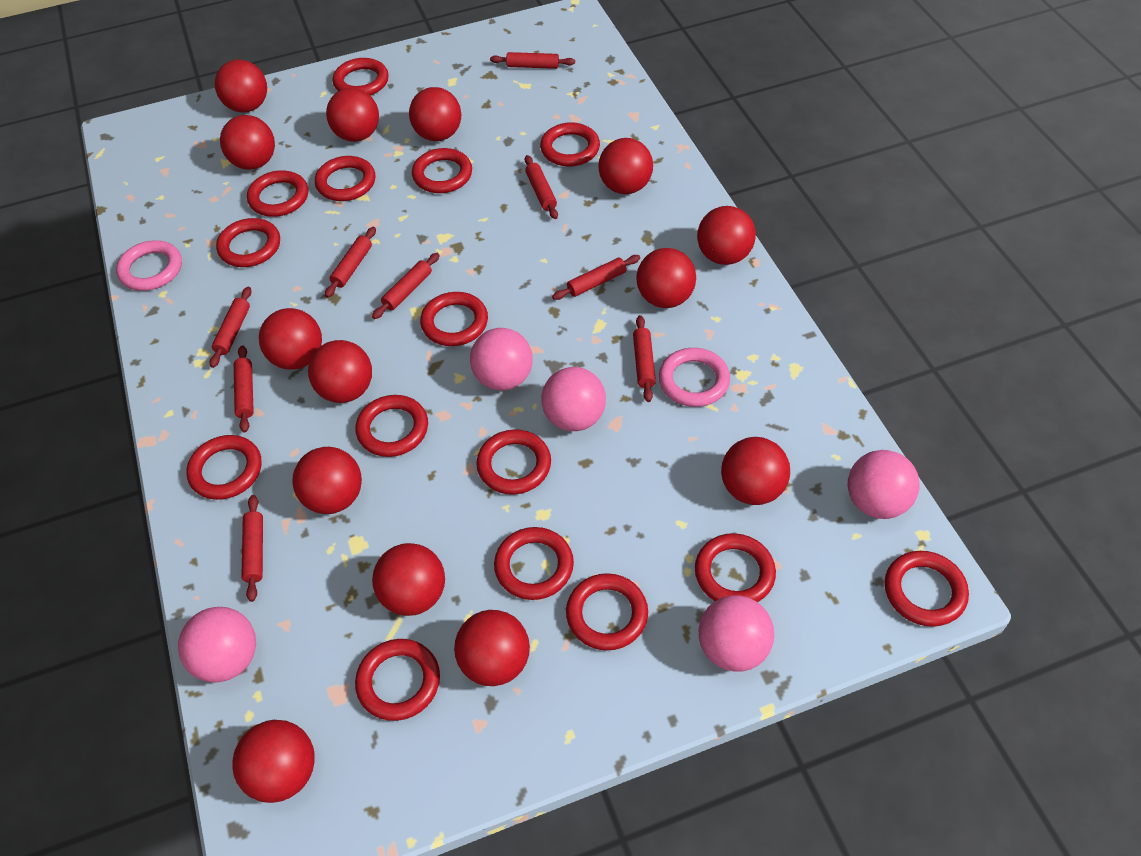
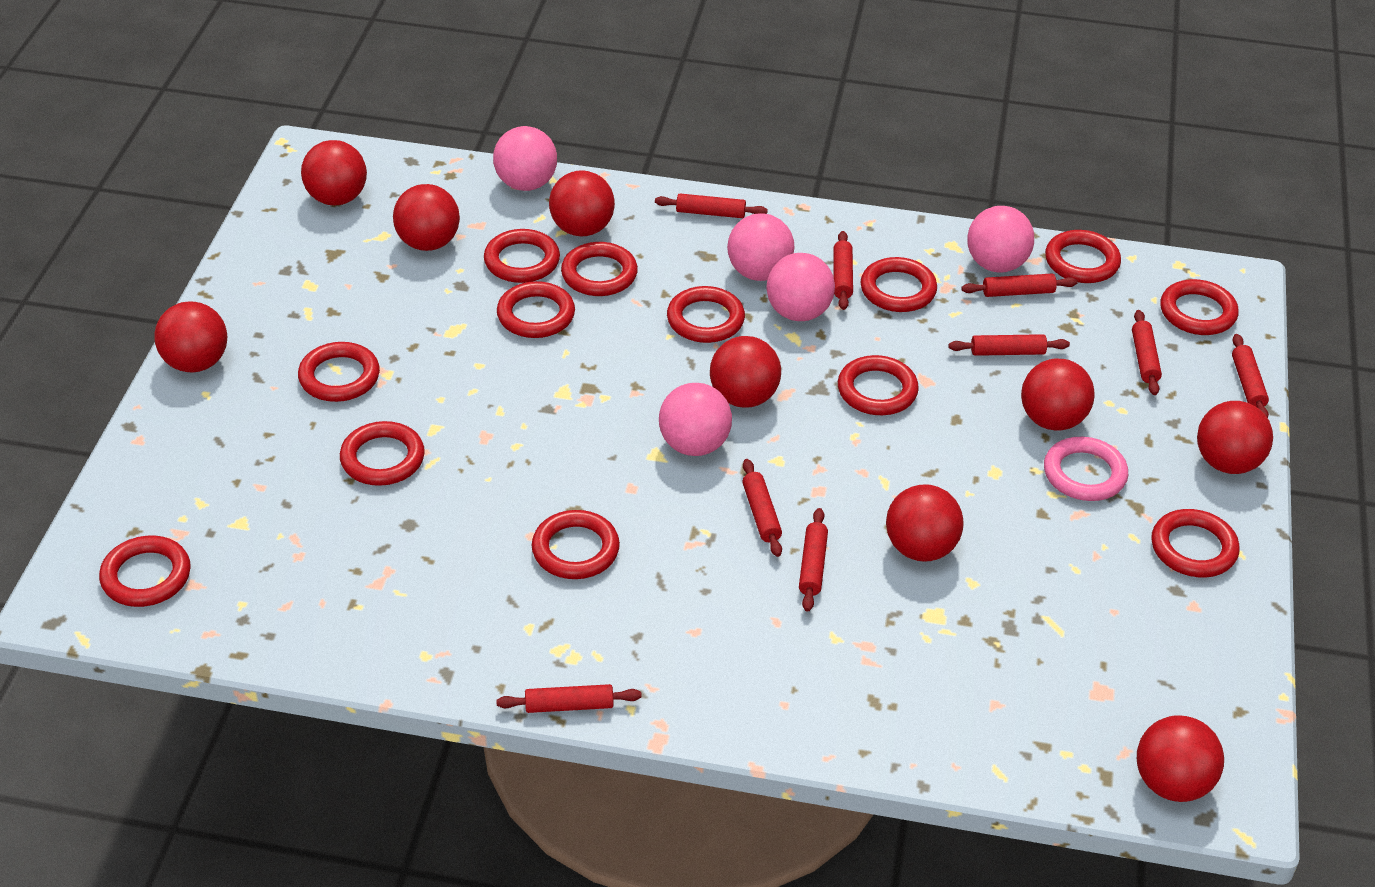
pink ring: [116,240,182,291] [659,348,730,407] = 2 -> [1044,437,1128,501] = 1
red ball: [215,60,267,112] [220,115,275,170] [232,720,315,803] [259,308,322,370] [292,447,362,514] [308,340,372,403] [326,88,379,142] [372,543,445,616] [409,87,461,141] [454,610,530,686] [598,138,653,194] [636,248,696,308] [697,206,756,265] [721,437,790,505] = 14 -> [154,301,227,372] [301,140,367,205] [393,184,460,251] [549,170,615,236] [710,336,781,408] [886,484,964,562] [1021,358,1095,431] [1137,715,1224,802] [1197,401,1273,474] = 9
red ring: [187,435,262,500] [216,218,280,267] [247,170,308,217] [315,156,375,201] [333,58,389,95] [355,639,440,721] [356,395,428,457] [412,148,472,193] [420,292,488,346] [476,429,551,495] [494,527,574,600] [540,122,600,167] [566,573,648,651] [695,533,776,602] [885,551,969,627] = 15 -> [99,535,191,607] [298,342,380,402] [340,421,425,486] [484,229,560,283] [497,281,575,338] [532,510,620,579] [561,242,638,296] [667,286,745,343] [838,355,919,415] [860,257,937,312] [1045,230,1121,283] [1151,509,1239,578] [1160,279,1239,335] = 13

